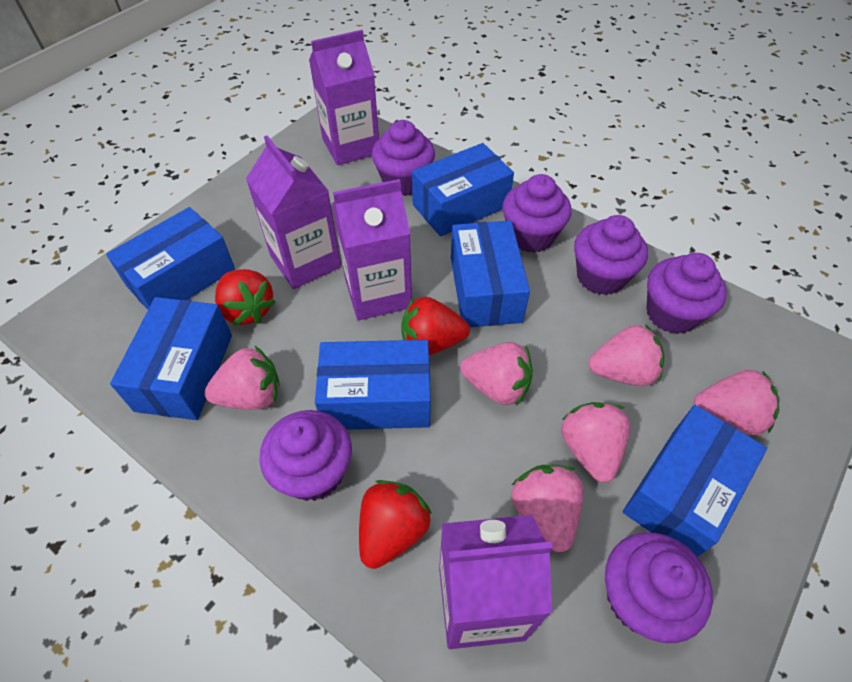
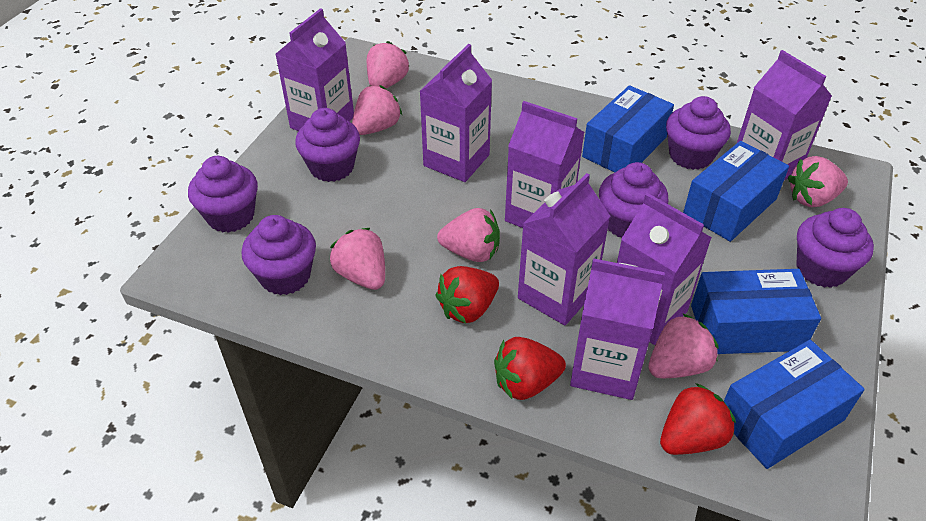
blue box: [106,207,235,309] [110,297,232,420] [315,340,431,430] [412,143,514,237] [451,221,530,327] [623,405,767,557] = 6 -> [582,85,674,172] [683,141,789,242] [691,269,821,354] [724,340,865,469] = 4
purple carton: [246,136,341,289] [309,30,379,165] [332,179,412,320] [439,515,553,649] = 4 -> [276,8,354,131] [420,44,492,182] [505,101,585,228] [518,173,610,325] [570,258,665,400] [617,193,712,345] [737,50,832,180] = 7

